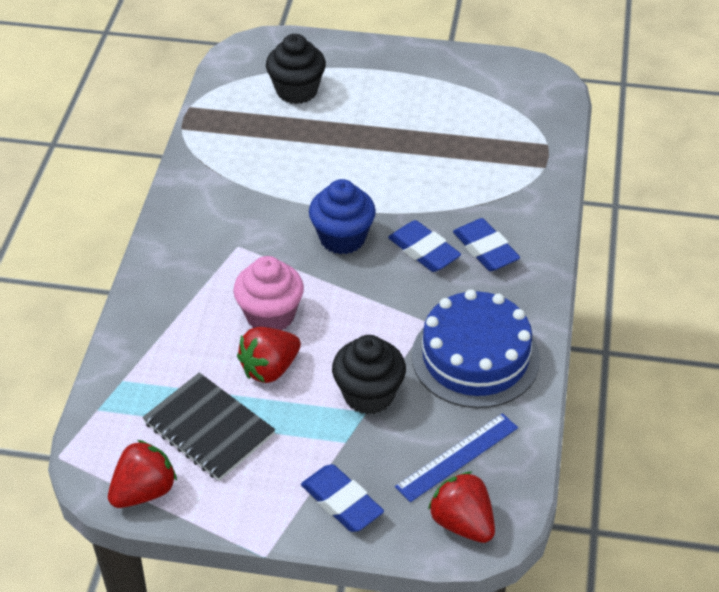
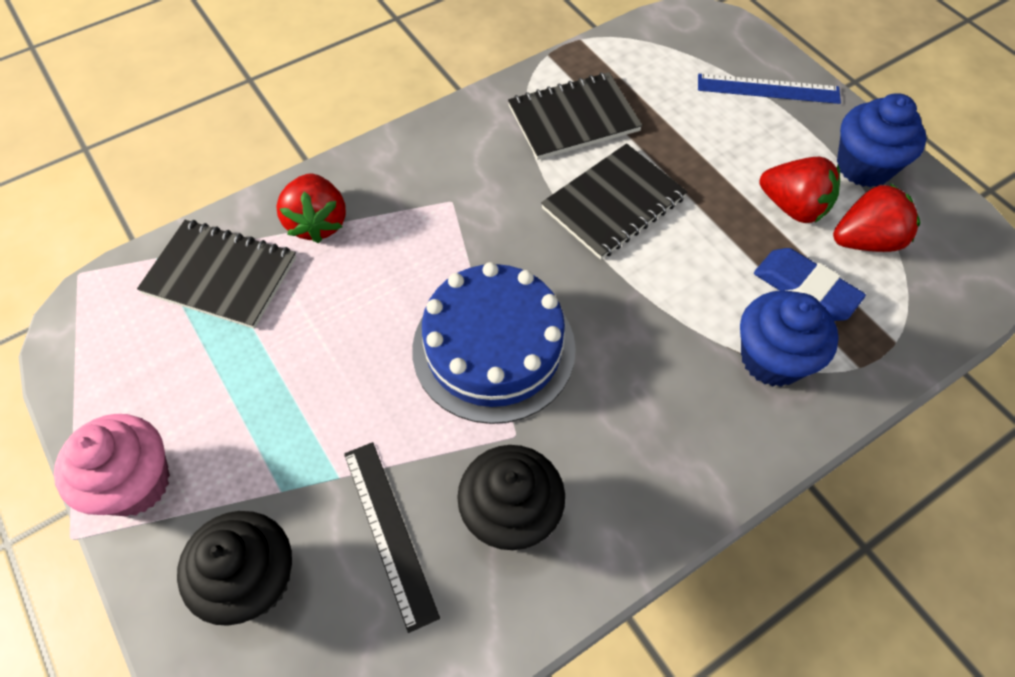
black notebook: [142,373,275,481] = 1 -> [137,220,296,329] [508,72,643,160] [541,143,688,260] = 3
black ruler: none = 0 -> [344,442,440,633] = 1
blue cupcake: [309,179,376,254] = 1 -> [740,290,839,387] [837,93,927,187] = 2
blue eraser: [301,464,384,532] [388,220,461,272] [453,218,520,271] = 3 -> [754,248,866,321] = 1

